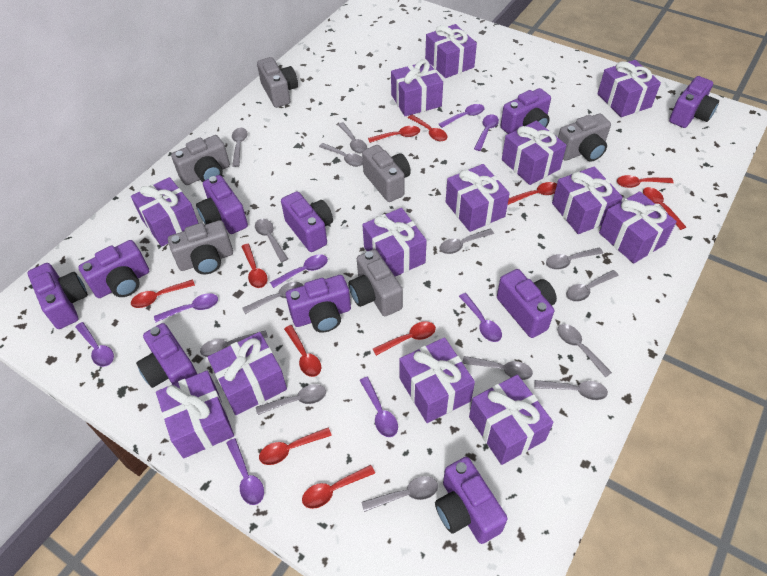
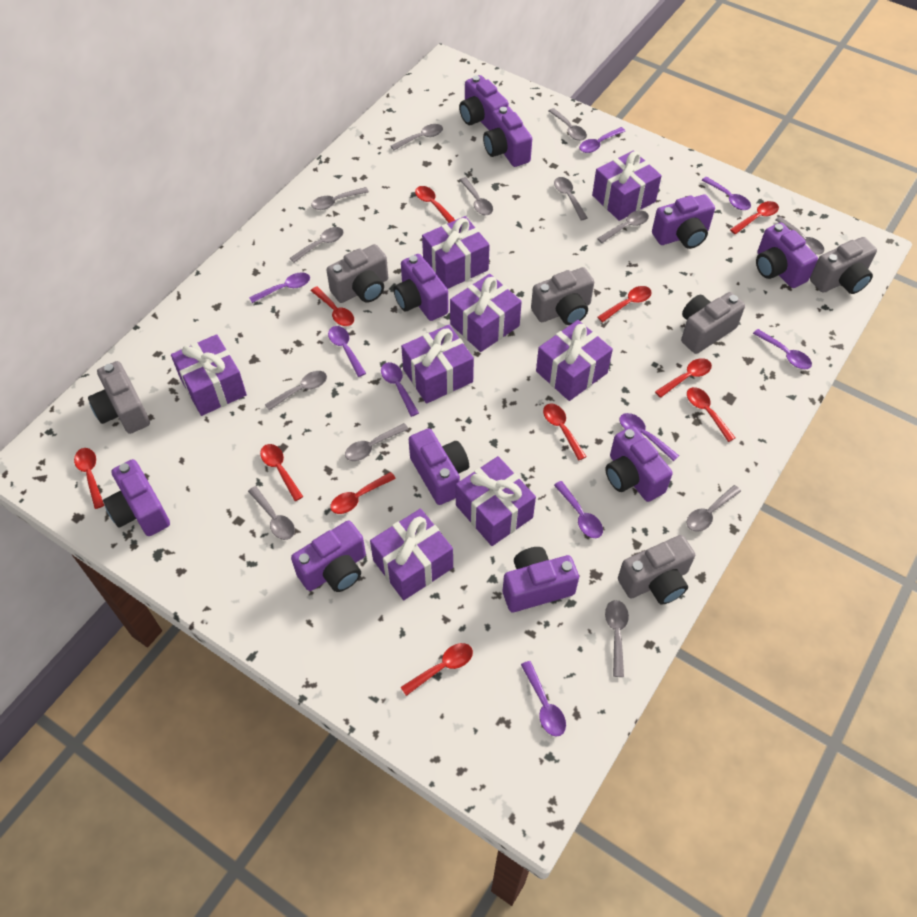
grey spoon: [200,330,268,357] [232,128,248,167] [242,282,303,314] [255,219,288,262] [256,384,326,415] [319,143,363,167] [338,122,367,154] [361,476,438,512] [439,228,494,254] [462,356,533,380] [534,380,608,400] [546,247,603,270] [557,324,612,377] [566,270,619,302] = 14 -> [248,486,295,540] [265,371,327,411] [290,227,343,263] [311,187,369,210] [345,423,409,461] [391,124,443,150] [460,177,493,215] [549,108,587,141] [554,177,588,221] [597,211,649,243] [605,600,629,677] [687,485,741,532] [775,216,824,255] = 13
purple gift: [131,177,198,247] [156,371,234,459] [208,332,287,415] [362,208,427,276] [391,60,443,116] [400,337,475,423] [425,24,477,78] [446,164,510,232] [469,375,554,465] [502,120,567,185] [552,167,623,234] [598,60,661,117] [599,191,677,264] = 13 -> [171,334,247,416] [370,508,453,600] [401,325,474,404] [422,216,490,289] [450,274,522,352] [456,456,536,546] [536,320,613,401] [592,150,662,221] = 8
purple spoon: [75,322,114,367] [154,293,218,323] [227,438,264,505] [270,254,328,288] [360,377,398,437] [439,104,484,128] [459,293,502,342] [474,114,499,151] = 8 -> [249,272,310,303] [328,326,366,377] [381,362,419,417] [521,661,566,737] [554,481,603,538] [579,127,625,153] [619,413,679,461] [702,177,751,210] [753,329,812,369] = 9

